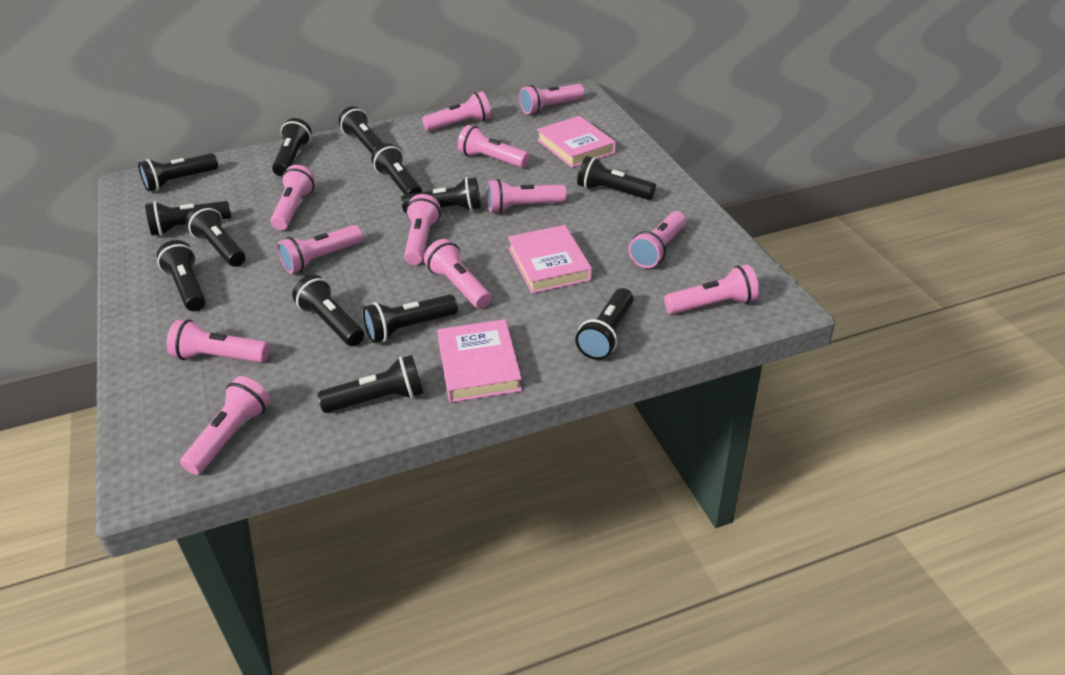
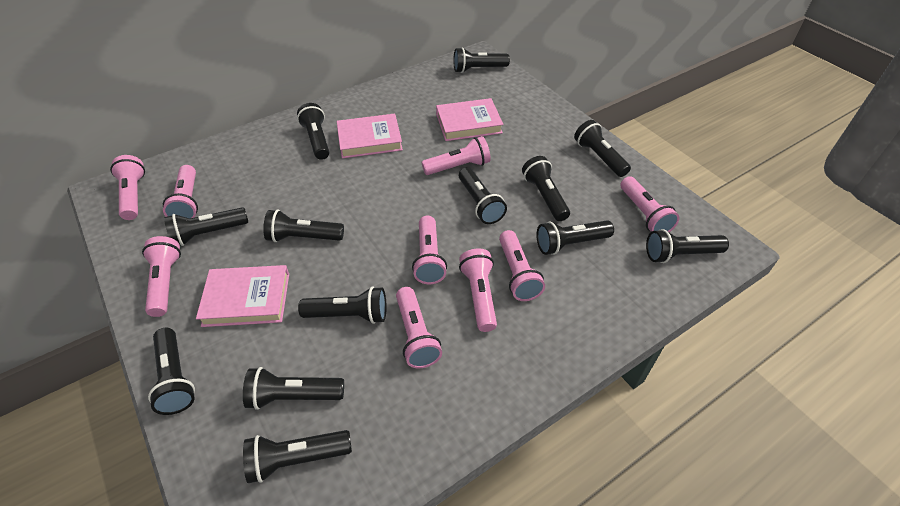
pink flashlight: [167,319,270,363] [180,376,270,475] [270,165,315,230] [277,225,363,274] [404,194,441,265] [422,91,491,131] [424,239,492,309] [458,125,529,168] [487,179,567,213] [519,84,584,114] [629,211,686,268] [664,265,759,314] = 12 -> [110,155,145,220] [142,236,181,317] [163,165,198,218] [396,287,442,368] [412,215,447,284] [422,136,491,175] [459,248,497,332] [499,230,545,301] [620,176,679,232] = 9

